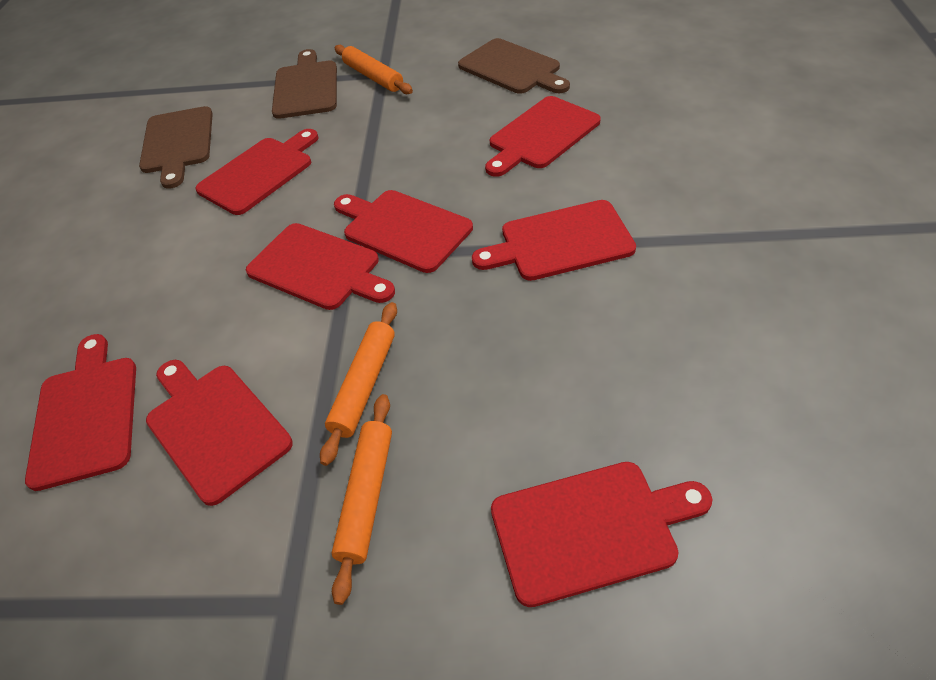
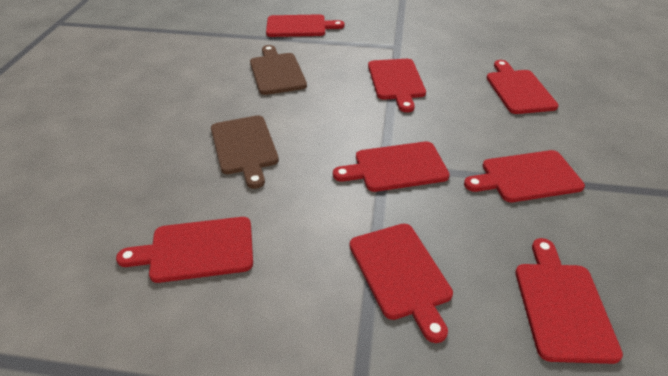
brown cutting board: [139,106,213,189] [272,49,337,119] [458,38,570,94] = 3 -> [211,115,279,189] [250,45,307,95] = 2
orange rolling pin: [320,302,397,466] [332,394,392,605] [335,45,413,94] = 3 -> none = 0

